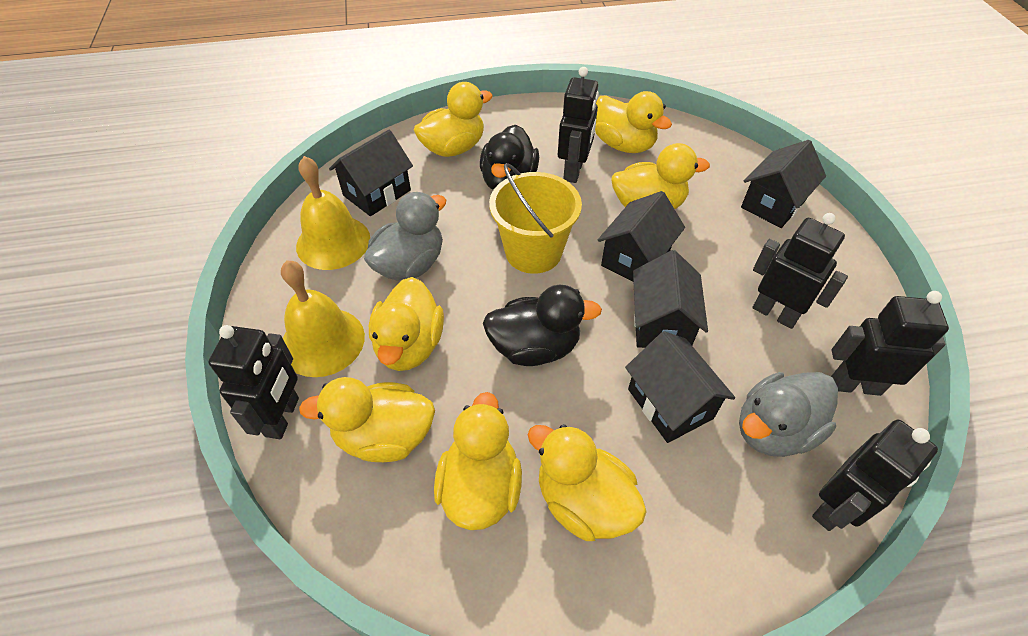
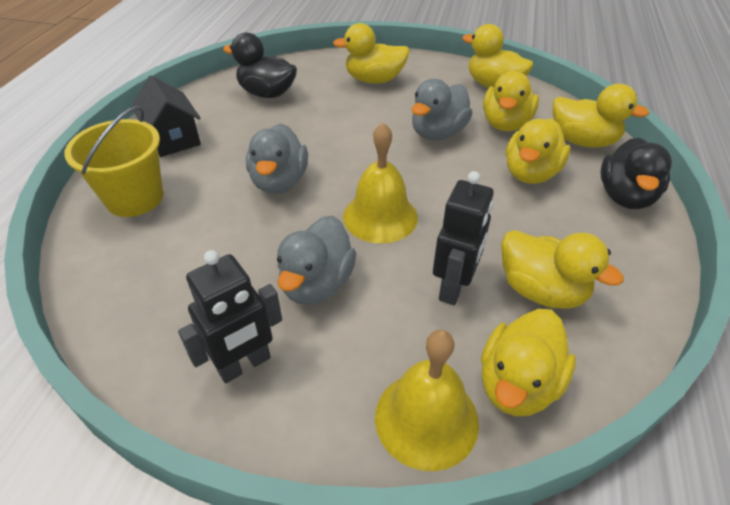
black house: [329,130,413,216] [597,191,685,282] [625,331,735,443] [633,250,708,348] [741,140,826,228] = 5 -> [131,76,201,157] = 1
black robot: [208,325,299,439] [558,67,599,183] [752,213,848,329] [812,420,938,531] [831,291,949,396] = 5 -> [178,250,282,383] [433,171,494,305] = 2
grey duck: [364,192,446,281] [739,372,838,457] = 2 -> [246,123,308,194] [277,216,357,305] [412,79,473,140] = 3

